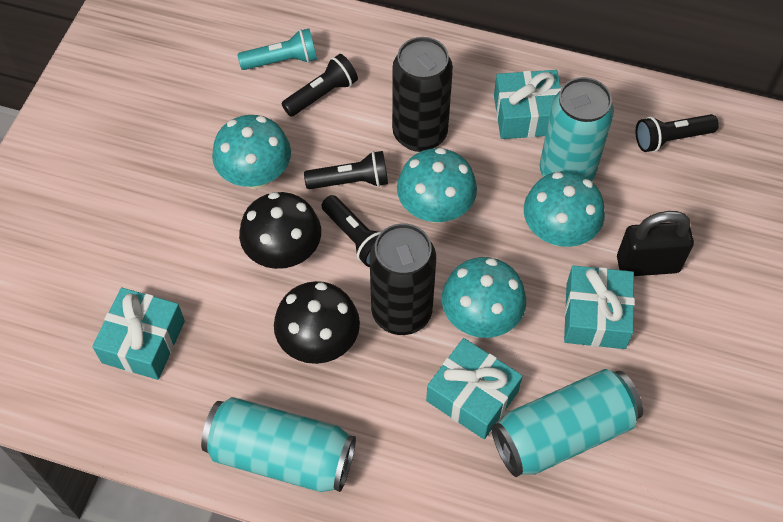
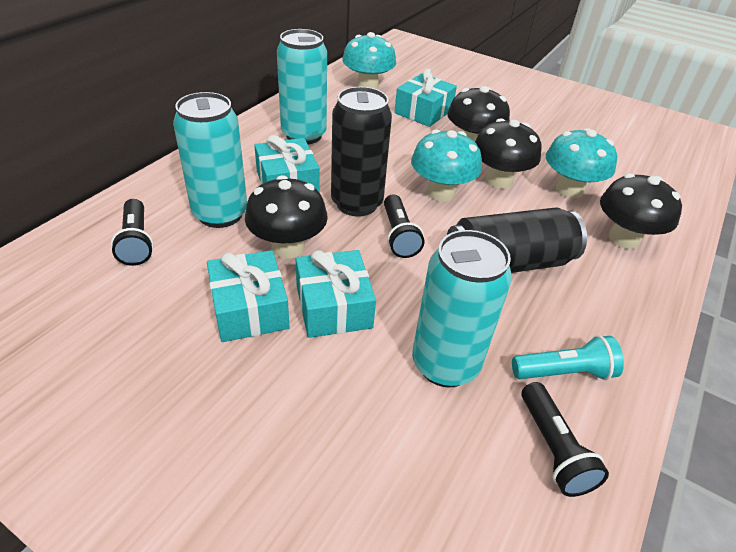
black flashlight: [282,54,358,117] [304,151,388,189] [321,195,381,267] [636,114,719,152] = 4 -> [111,199,154,266] [384,194,424,258] [522,382,609,497] = 3
black mushroom: [239,192,321,269] [274,281,360,364] = 2 -> [245,175,328,259] [447,86,510,142] [475,118,542,189] [600,173,682,249] = 4
black padlock: [617,211,694,276] = 1 -> none = 0
turquoise mushroom: [212,115,291,189] [397,148,477,223] [442,257,526,338] [524,171,605,247] = 4 -> [342,32,396,89] [411,129,482,201] [546,128,617,199] = 3

